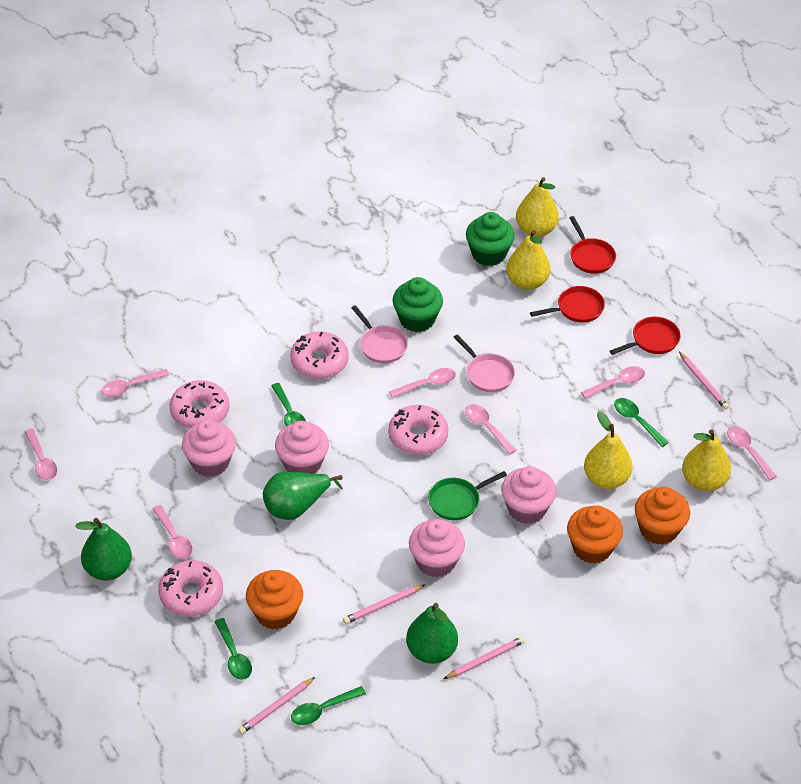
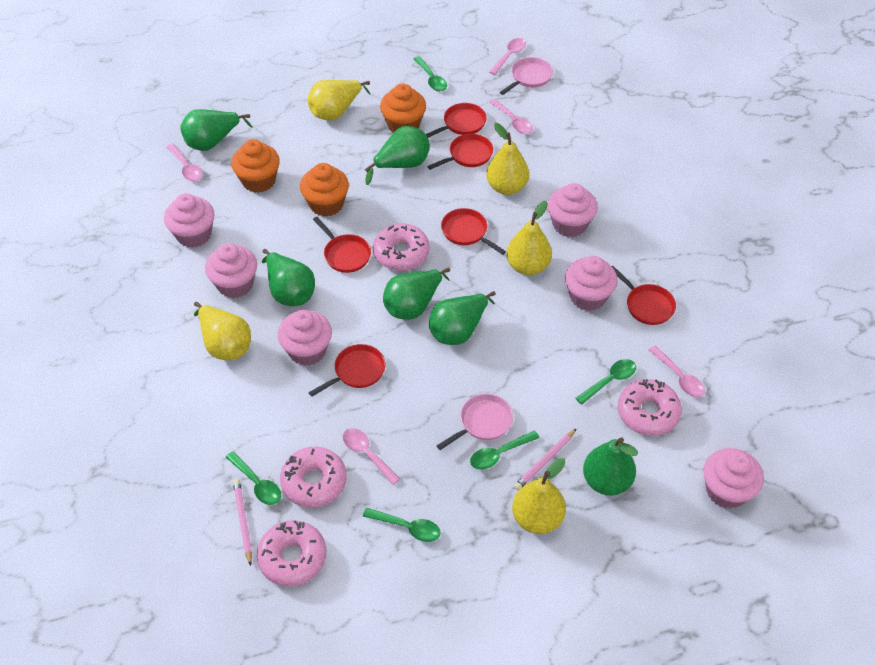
green cupcake: [393,277,443,332] [466,212,515,266] = 2 -> none = 0
green pan: [428,471,507,520] = 1 -> none = 0
green pear: [75,518,132,580] [263,472,343,520] [406,603,458,664] = 3 -> [180,109,253,151] [262,249,315,306] [365,126,430,185] [383,268,450,320] [429,291,496,345] [583,437,638,496] = 6
green spoon: [214,618,252,680] [271,383,306,426] [291,686,366,725] [614,398,668,447] = 4 -> [226,451,281,505] [363,508,441,542] [414,56,447,91] [470,430,540,470] [576,359,636,405] = 5
pink cupcake: [182,420,236,477] [275,421,329,474] [409,519,465,577] [501,466,556,524] = 4 -> [164,193,215,248] [205,243,257,298] [278,310,332,366] [548,183,597,237] [565,256,618,311] [703,448,764,509] = 6
pink pencil: [238,677,315,734] [343,584,426,624] [444,636,525,679] [679,352,729,409] = 4 -> [233,479,252,566] [514,429,576,490] = 2
pink spoon: [25,428,57,480] [101,369,169,397] [153,505,193,559] [389,368,456,398] [465,404,516,454] [581,366,645,399] [727,426,777,480] = 7 -> [166,143,202,181] [343,428,400,485] [489,38,526,75] [489,99,533,134] [649,346,705,397] = 5
red pan: [530,286,605,323] [569,216,616,274] [610,317,681,355] = 3 -> [308,344,386,397] [313,217,371,273] [426,103,487,138] [427,134,493,170] [441,208,506,255] [612,266,676,325] = 6
yellow pear: [506,230,551,290] [516,177,559,237] [584,411,633,489] [682,429,731,491] = 4 -> [194,302,251,360] [307,80,371,121] [486,123,529,195] [507,201,552,275] [512,458,566,534] = 5

